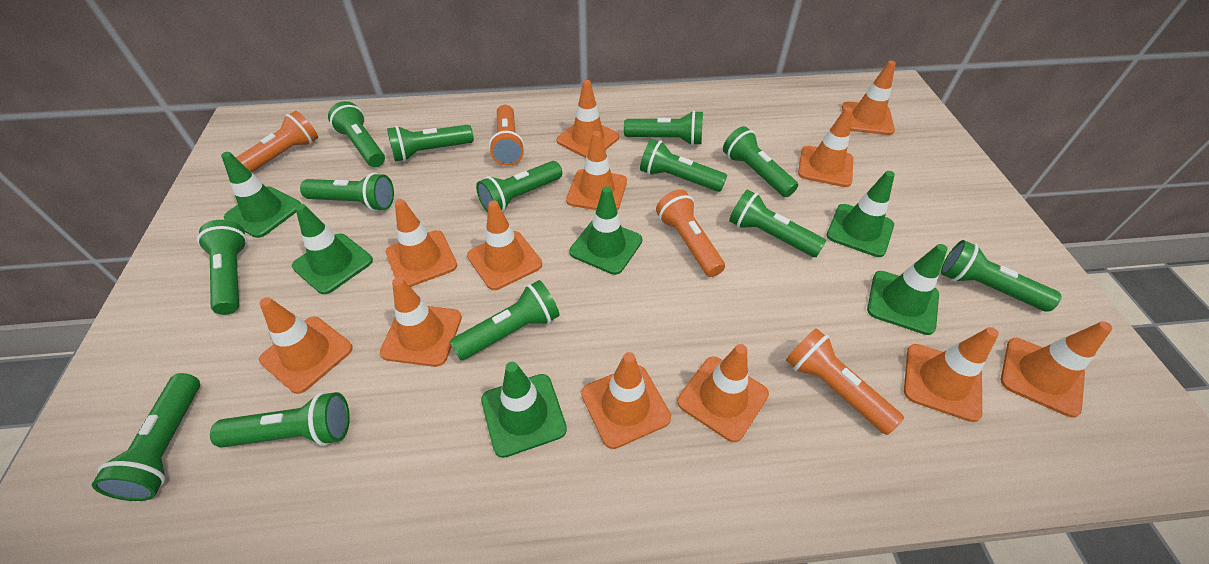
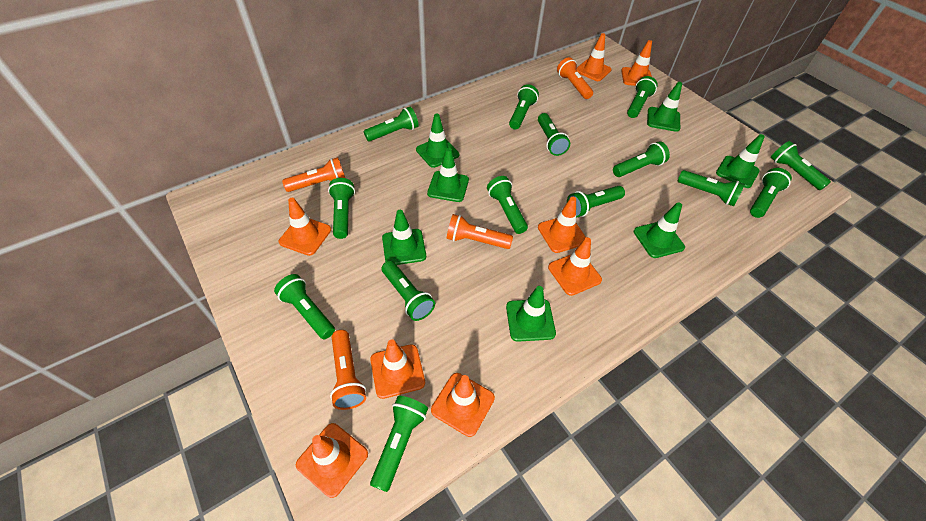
green flashlight: [92,373,200,501] [197,220,247,315] [210,392,350,448] [300,173,394,211] [328,101,385,167] [387,125,474,161] [450,280,560,360] [476,161,562,212] [624,111,703,146] [640,139,727,192] [723,126,798,197] [729,189,826,257] [941,240,1062,312] = 13 -> [274,274,335,339] [328,178,355,239] [364,107,419,141] [370,396,428,492] [382,261,435,321] [487,176,528,234] [509,84,539,130] [538,113,570,156] [567,186,625,217] [613,141,670,177] [627,76,658,118] [678,170,745,206] [750,168,792,218] [771,141,831,190] = 14
green traffic cone: [221,152,301,238] [292,204,373,294] [481,362,567,458] [569,186,642,275] [827,171,895,257] [867,244,947,335] = 6 -> [382,210,426,265] [416,114,459,168] [427,148,469,202] [506,286,556,342] [634,202,685,258] [647,82,682,132] [716,134,765,188] = 7
orange traffic cone: [259,297,353,394] [380,277,462,367] [386,199,457,287] [467,200,542,290] [556,80,619,158] [566,131,627,210] [581,352,671,449] [677,344,769,442] [798,107,853,187] [842,61,896,135] [904,327,999,422] [1001,321,1112,418] = 12 -> [279,198,331,256] [296,423,368,498] [370,339,425,399] [431,373,495,437] [538,197,586,253] [548,237,602,296] [577,33,612,81] [621,40,652,86] = 8

